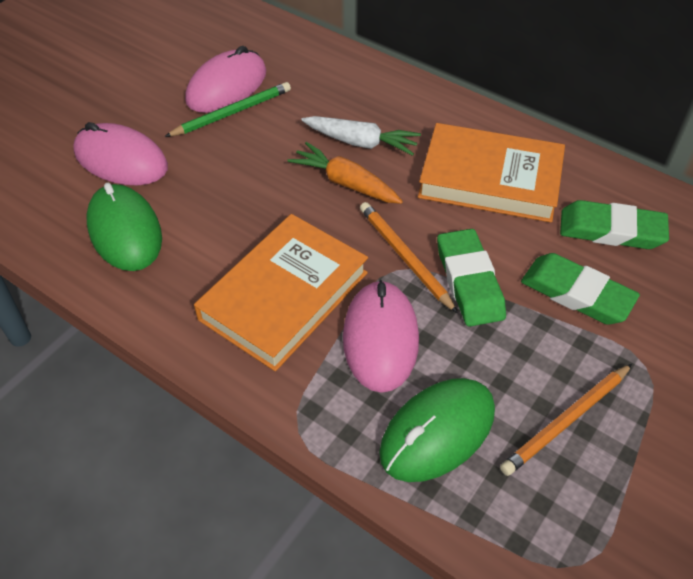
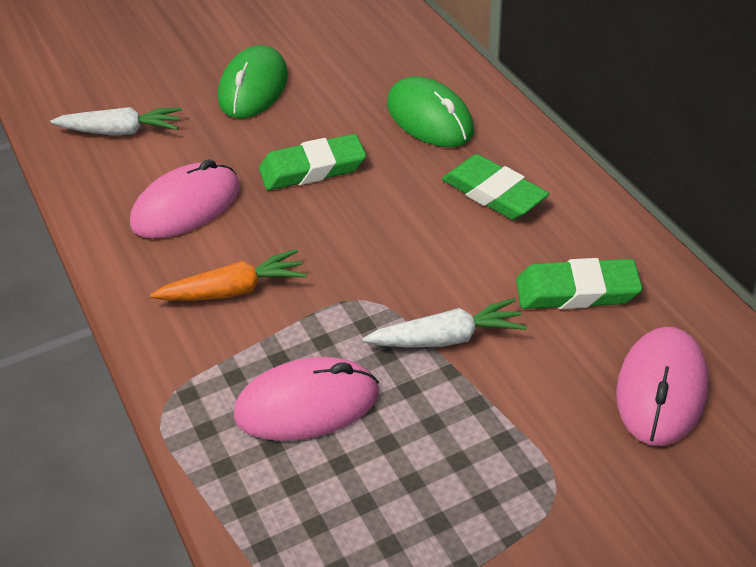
green pencil: [164,82,291,137] = 1 -> none = 0
orange book: [194,214,368,371] [418,123,565,223] = 2 -> none = 0
orange pencil: [360,202,458,313] [500,364,632,476] = 2 -> none = 0
white carrot: [301,116,421,156] = 1 -> [50,107,182,135] [363,298,527,348] = 2

